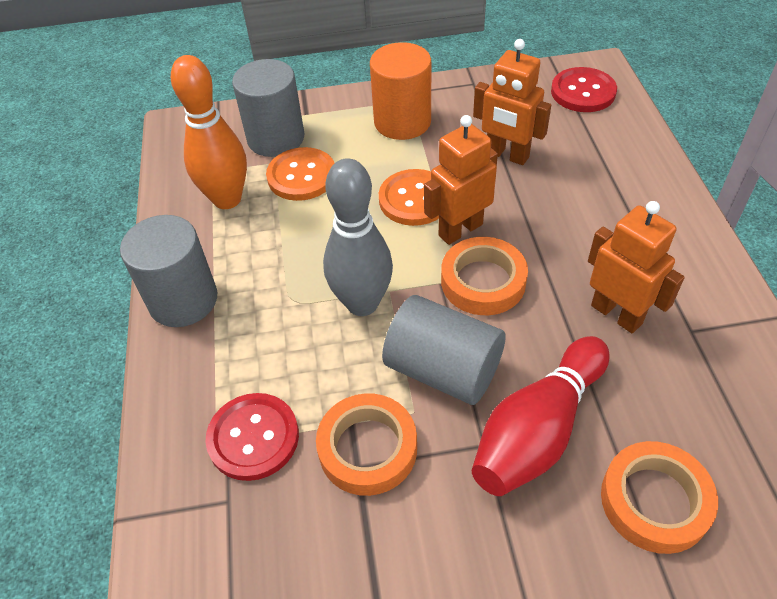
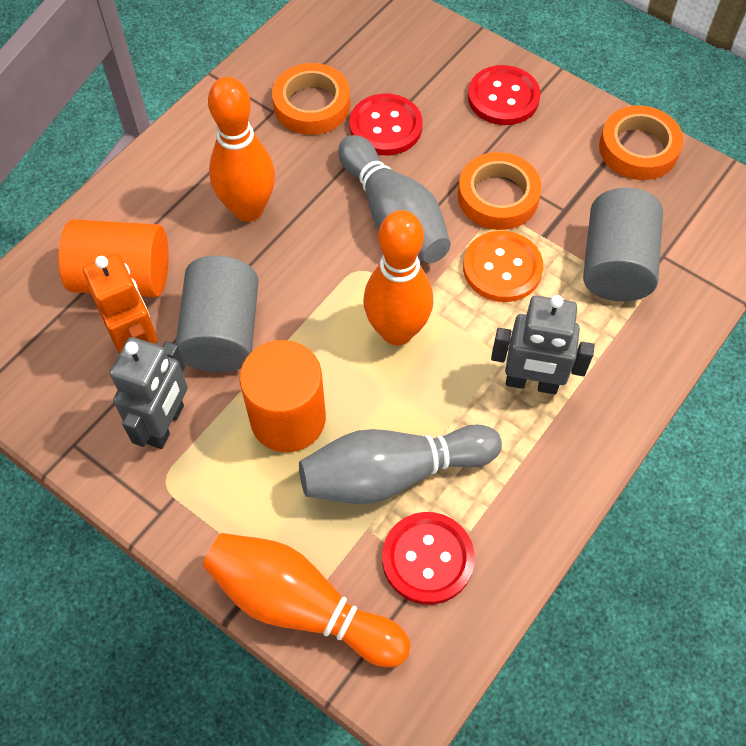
grey bowling pin: [323,158,393,316] = 1 -> [299,425,502,504] [338,135,451,263] = 2
grey cylinder: [120,215,217,327] [232,59,304,157] [382,295,506,405] = 3 -> [176,256,258,372] [583,188,663,302] = 2
grey robot: none = 0 -> [110,337,188,449] [491,295,594,394] = 2
orange bowling pin: [171,55,247,209] = 1 -> [203,533,410,667] [208,77,275,222] [363,210,433,346] = 3
orange button: [266,147,334,201] [379,169,439,226] = 2 -> [463,231,543,302] = 1
orange cylinder: [370,42,431,140] = 1 -> [59,219,169,297] [240,340,326,452] = 2
orange robot: [424,115,498,245] [473,39,551,165] [588,201,685,333] = 3 -> [83,254,157,354] = 1
red bowling pin: [472,336,609,496] = 1 -> none = 0
red button: [206,393,299,481] [551,67,617,112] = 2 -> [349,94,422,155] [382,512,475,605] [468,65,541,125] = 3

